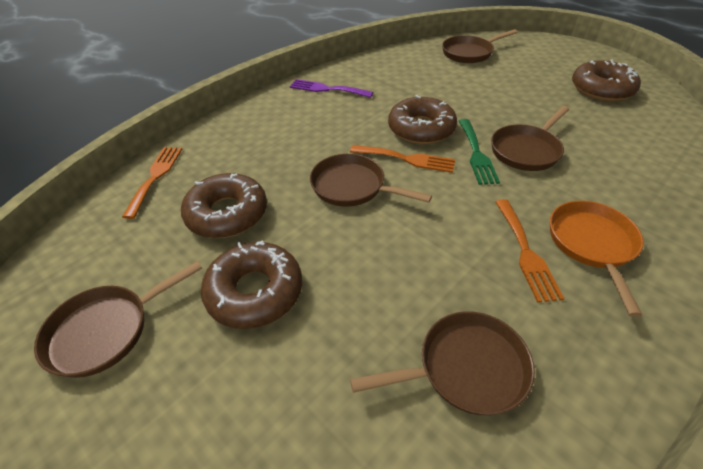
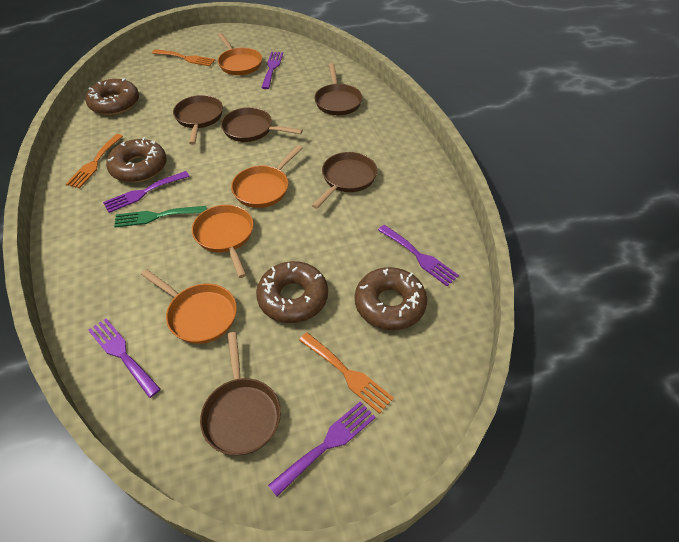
orange pan: [550,201,644,317] = 1 -> [141,269,237,344] [192,205,253,278] [218,33,262,75] [231,145,303,208] = 4
purple fork: [290,79,373,98] = 1 -> [88,318,161,398] [103,171,190,213] [261,52,283,89] [268,401,376,497] [378,225,459,286] = 5

